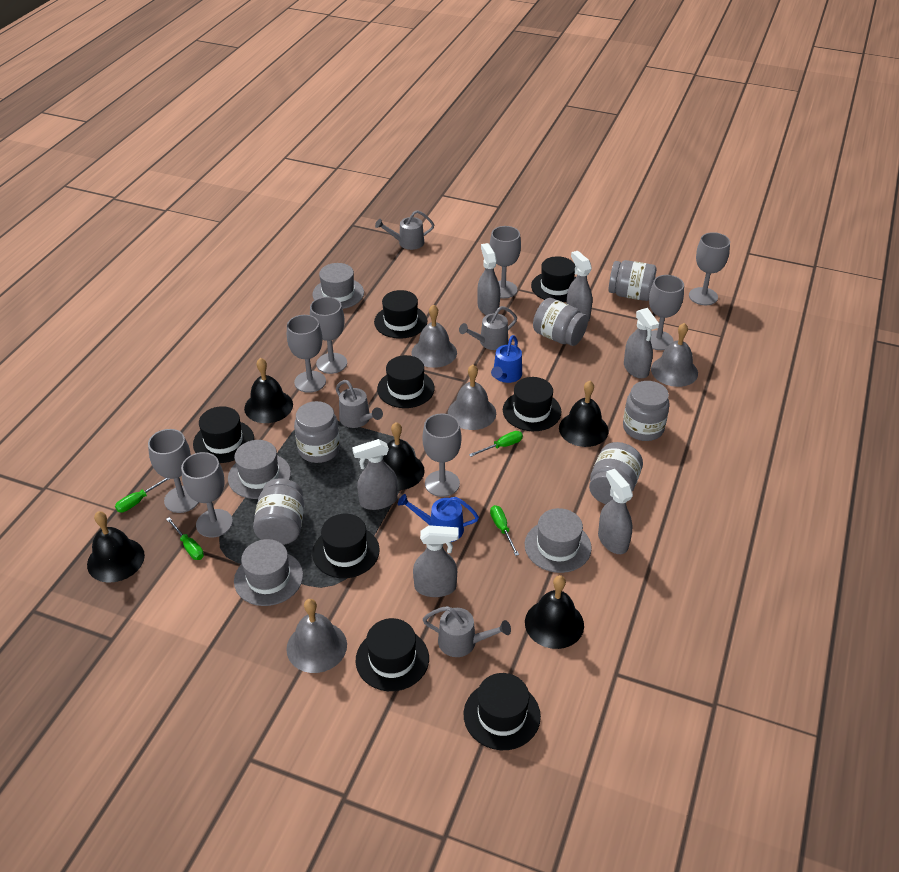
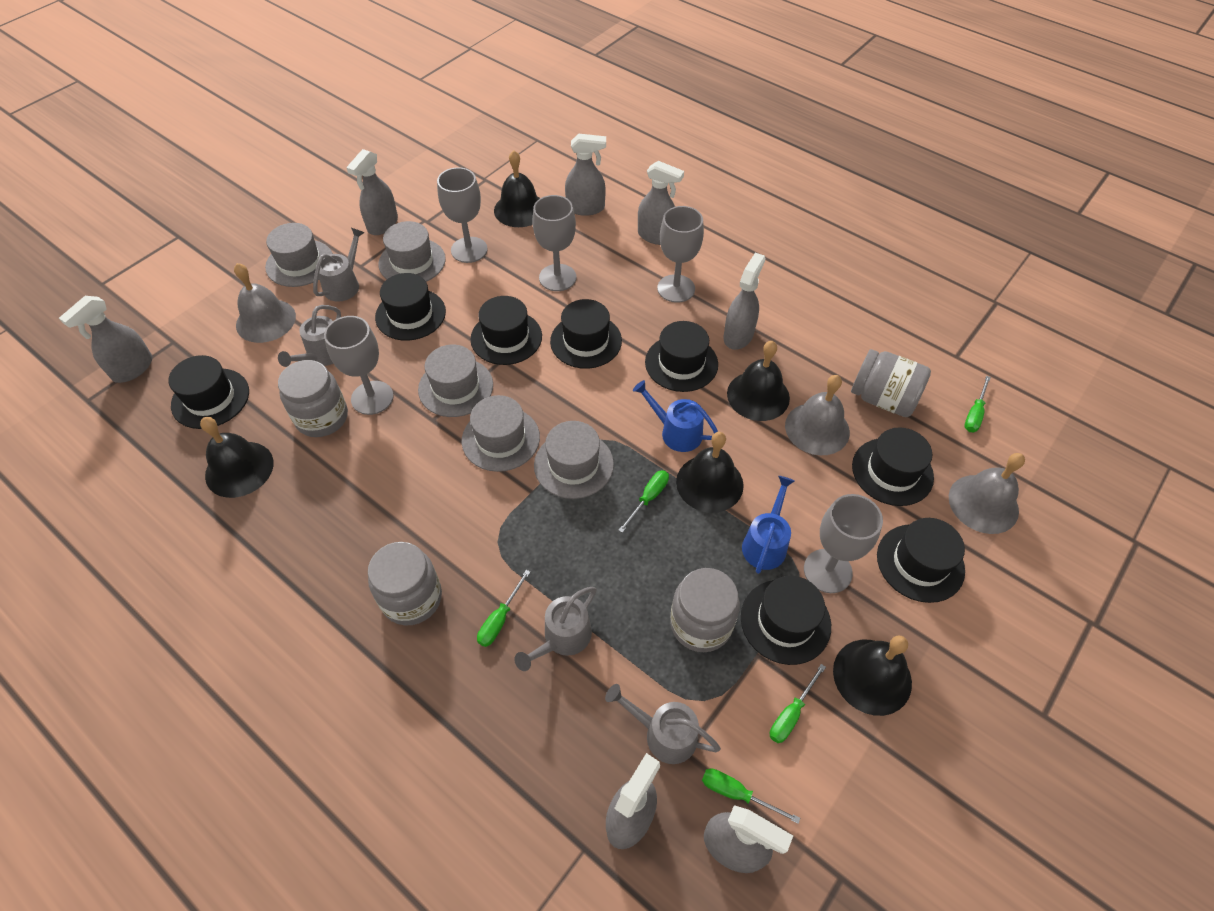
green screwdriver: [115,478,169,512] [166,517,204,560] [469,431,523,457] [490,505,519,556] = 4 -> [477,570,530,647] [618,470,669,533] [702,769,800,824] [770,664,826,743] [964,376,991,432] = 5
grey bell: [286,599,347,673] [411,304,457,368] [448,365,496,430] [651,323,698,387] = 4 -> [234,263,296,343] [785,375,850,455] [949,453,1025,534] = 3
grey goblet: [148,429,199,513] [181,452,233,537] [287,315,326,393] [310,297,347,374] [422,413,462,497] [489,226,521,298] [649,275,684,350] [689,232,730,305] = 8 -> [324,316,394,415] [437,167,488,263] [532,195,576,291] [657,206,704,303] [804,494,883,593] = 5
grey hat: [228,440,291,499] [234,539,303,606] [312,263,364,309] [525,508,592,573] = 4 -> [265,223,333,287] [378,221,446,282] [418,345,493,417] [462,395,540,472] [534,421,614,499] = 5
grey jar: [253,479,304,545] [294,401,340,463] [533,298,588,346] [589,442,643,504] [608,260,657,301] [623,381,670,441] = 6 -> [278,360,348,437] [368,542,442,625] [670,568,740,652] [851,349,931,417] = 4
grey spray bottle: [352,439,398,510] [413,525,459,597] [477,243,500,315] [566,251,593,321] [598,469,633,554] [624,308,659,379] = 6 -> [59,296,152,383] [346,149,398,235] [565,134,606,216] [606,753,660,849] [638,161,684,245] [704,805,793,873] [724,253,766,350] = 7

